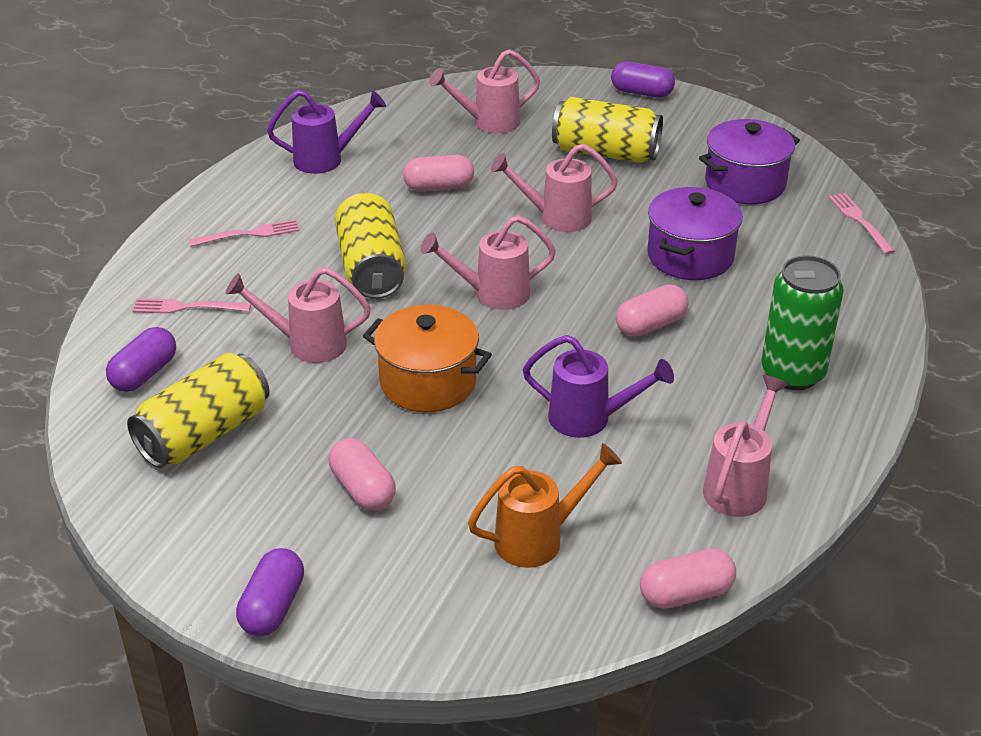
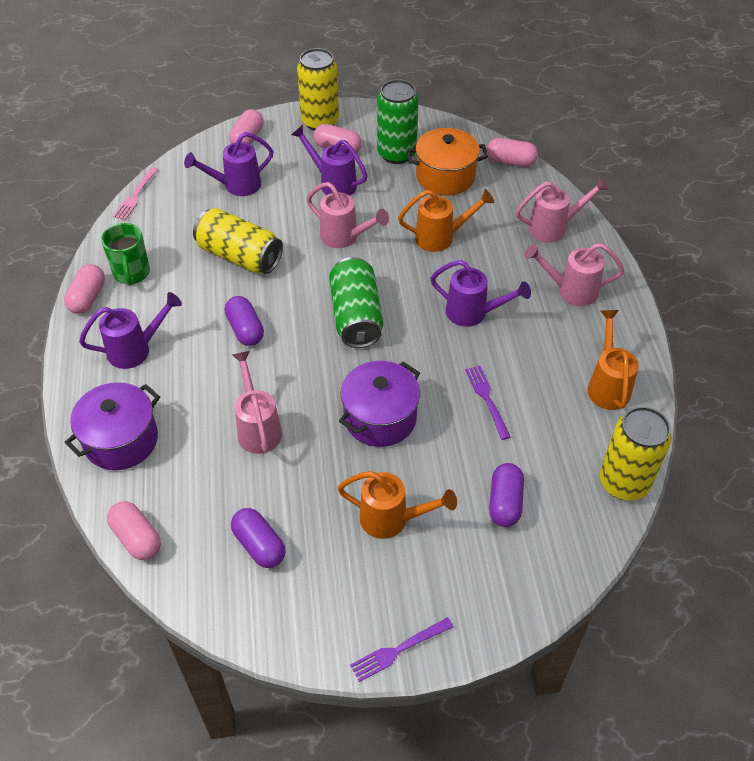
green can: [762,256,844,390] = 1 -> [329,257,383,348] [377,79,419,164] = 2
green mug: none = 0 -> [101,223,150,286] = 1
orange watering can: [468,443,622,568] = 1 -> [338,471,457,539] [398,189,494,252] [588,310,639,410] = 3
pink capsule: [329,438,396,511] [403,155,474,191] [616,284,689,337] [640,549,736,609] = 4 -> [64,264,105,314] [107,501,161,560] [229,109,263,145] [313,124,362,153] [487,138,538,167] = 5
pink fork: [132,298,251,314] [188,219,300,247] [828,193,895,254] = 3 -> [113,167,158,220] = 1
pink watering can: [226,267,371,363] [420,215,556,310] [429,49,540,133] [491,143,618,232] [703,375,788,517] = 5 -> [232,351,282,454] [307,182,389,248] [516,176,609,243] [524,243,624,306] = 4
purple fork: none = 0 -> [350,617,454,682] [465,366,511,440] = 2
purple watering can: [267,90,386,174] [522,335,674,438] = 2 -> [79,292,182,369] [184,132,273,196] [291,125,368,196] [430,260,531,327] = 4

